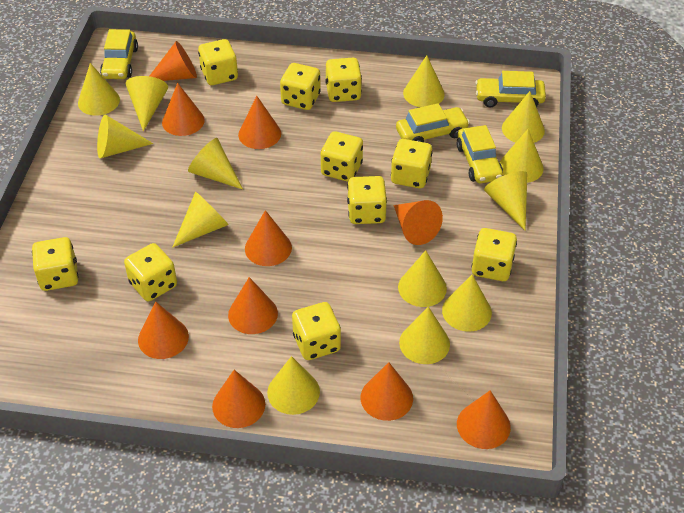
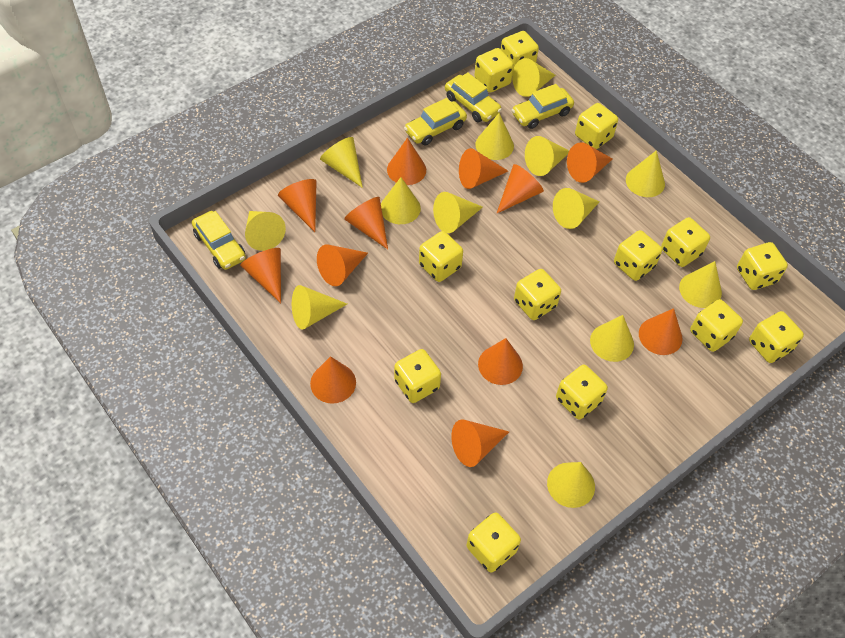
orange cone: [138,301,189,359] [150,41,197,81] [162,83,205,136] [212,370,265,428] [228,277,278,334] [238,96,281,149] [245,210,292,266] [361,362,413,421] [394,200,443,245] [457,390,511,449] = 10 -> [240,248,281,303] [278,179,317,232] [310,356,356,404] [317,245,368,286] [344,197,388,249] [387,138,426,185] [451,419,509,467] [459,148,508,189] [478,338,523,385] [496,164,544,214] [567,142,613,183] [639,308,682,355] = 12
yellow dice: [32,237,79,291] [124,243,177,301] [198,39,238,85] [280,63,321,110] [292,302,341,360] [321,131,363,182] [326,58,362,102] [347,176,387,224] [391,139,432,188] [472,228,517,281] = 10 -> [394,349,441,403] [419,231,463,282] [467,512,521,572] [474,48,514,93] [501,31,539,69] [514,269,561,320] [556,365,608,420] [575,103,618,149] [614,230,662,281] [661,217,710,267] [690,299,743,352] [737,242,788,290] [749,311,804,363] = 13

